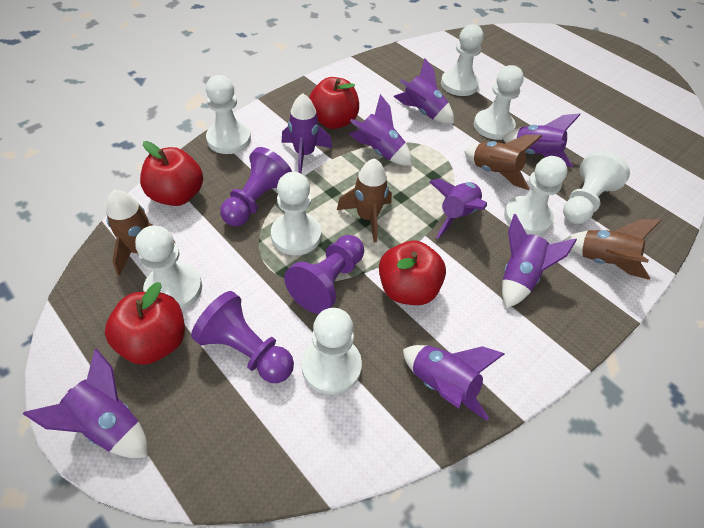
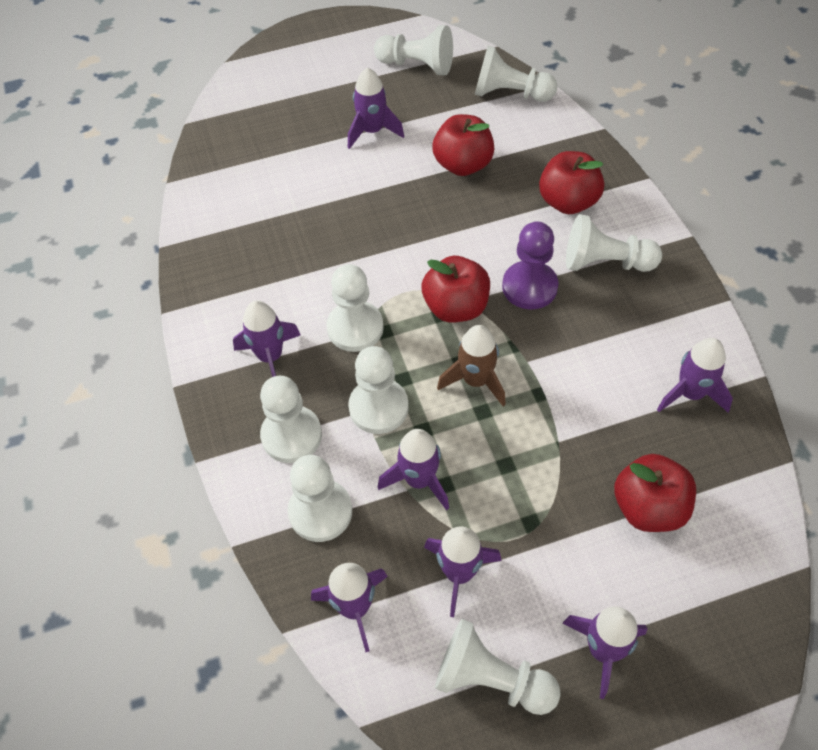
brown rocket: [106,190,178,276] [337,158,392,242] [464,135,542,190] [563,219,661,280] = 4 -> [437,325,506,407] = 1
purple pawn: [191,291,294,383] [220,147,292,226] [284,235,364,314] = 3 -> [502,221,559,309] = 1
purple rocket: [23,349,148,458] [282,93,332,173] [349,94,412,166] [393,58,454,124] [403,345,505,421] [429,178,487,239] [502,113,580,167] [502,214,577,308] = 8 -> [233,301,300,377] [311,563,388,652] [348,67,404,149] [378,429,449,510] [424,526,502,617] [562,606,648,699] [657,338,733,413] = 7

